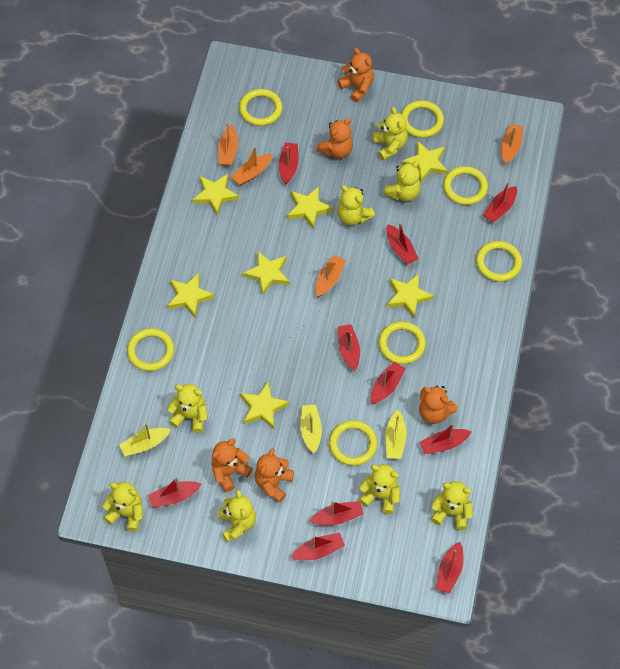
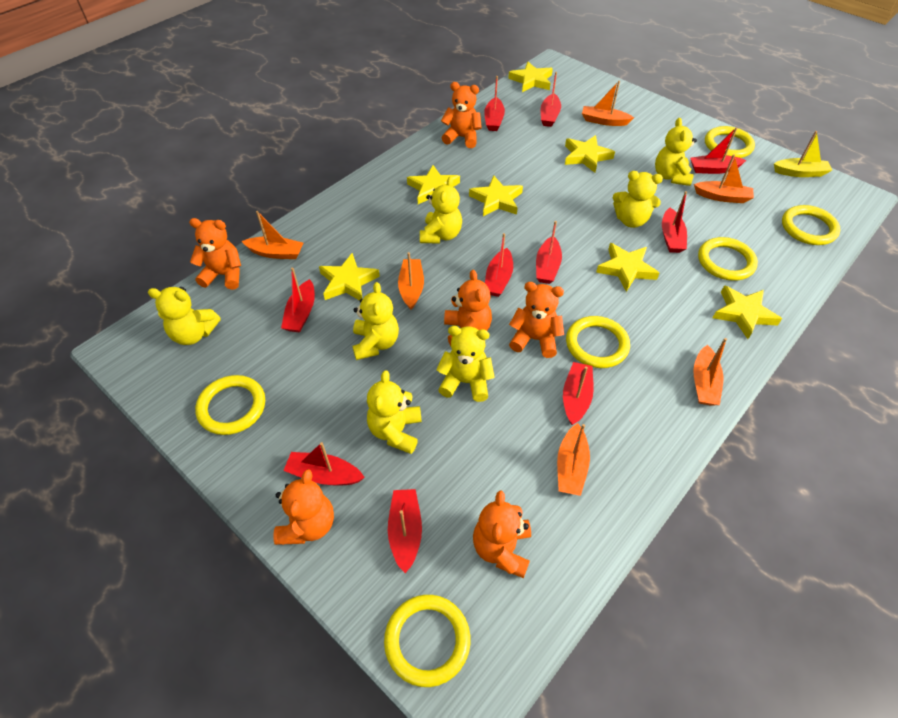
orange boat: [218,122,238,166] [231,147,272,185] [315,255,346,297] [501,123,523,164] = 4 -> [241,211,303,259] [398,252,424,310] [557,423,590,496] [582,81,634,126] [693,338,727,406] [694,154,754,203] = 6
orange teddy bear: [211,438,253,492] [255,448,294,503] [316,118,353,158] [338,48,374,102] [419,386,458,424] = 5 -> [189,218,241,290] [273,469,334,545] [441,82,482,148] [444,270,492,346] [473,490,531,578] [509,282,564,358] = 6
yellow boat: [119,423,171,457] [300,404,322,453] [385,410,406,459] = 3 -> [774,131,832,177] = 1
yellow ring: [127,328,174,371] [239,89,282,126] [329,420,378,466] [379,321,426,364] [401,100,444,138] [443,166,488,205] [476,241,522,282] = 7 -> [195,375,265,435] [384,595,470,687] [566,316,630,368] [698,237,758,281] [705,126,755,158] [782,205,841,245] = 6
yellow teddy bear: [102,482,143,532] [168,384,208,433] [219,490,256,543] [338,185,375,225] [359,464,400,514] [373,107,408,161] [383,161,421,201] [431,481,473,530] = 8 -> [148,287,221,345] [352,282,399,360] [367,370,422,454] [420,176,462,244] [436,326,495,402] [613,171,663,228] [655,118,697,186] = 7

